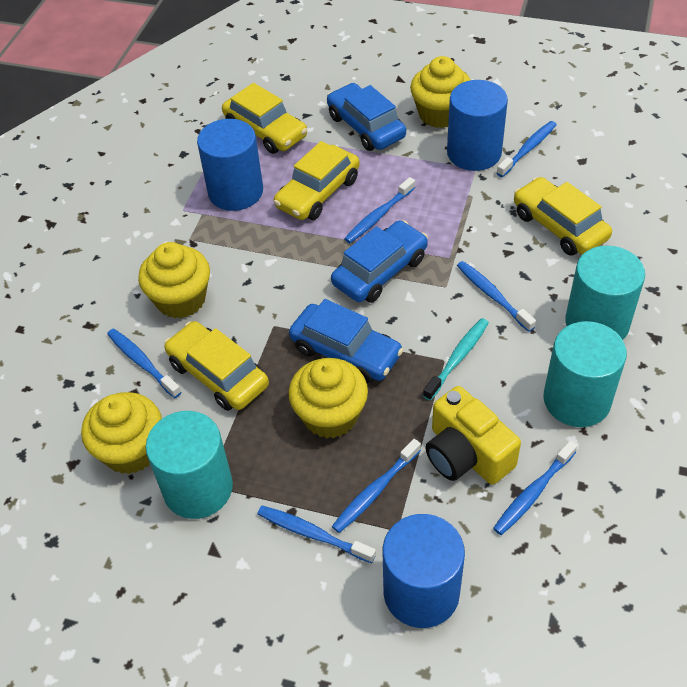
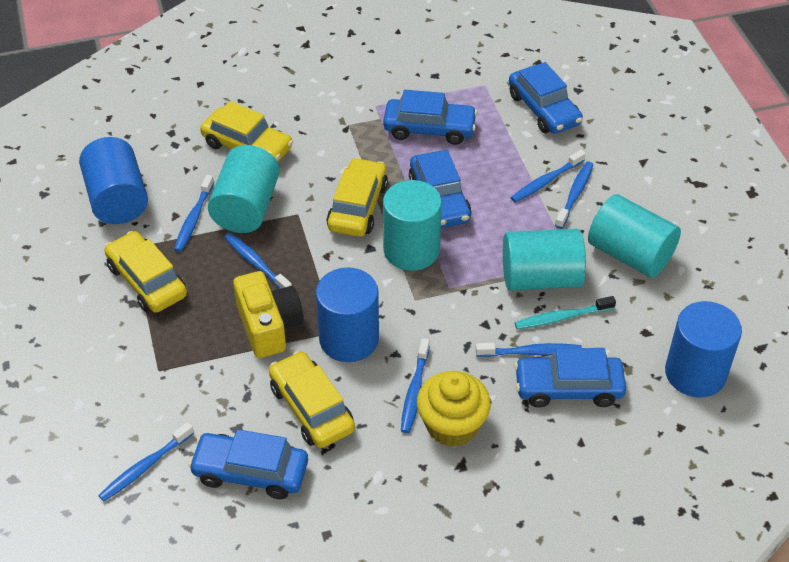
blue car: [289,299,403,384] [327,83,406,151] [331,220,428,303] = 3 -> [188,429,308,499] [383,90,478,145] [409,150,472,228] [509,62,583,134] [514,348,626,408] = 5
turquoise cylinder: [146,411,233,519] [543,321,627,427] [565,245,645,340] = 3 -> [208,145,280,233] [383,180,442,271] [503,229,586,290] [588,194,681,278] = 4
yellow cupcake: [81,392,162,474] [138,242,210,319] [288,358,368,438] [410,56,471,128] = 4 -> [417,371,491,447] = 1

